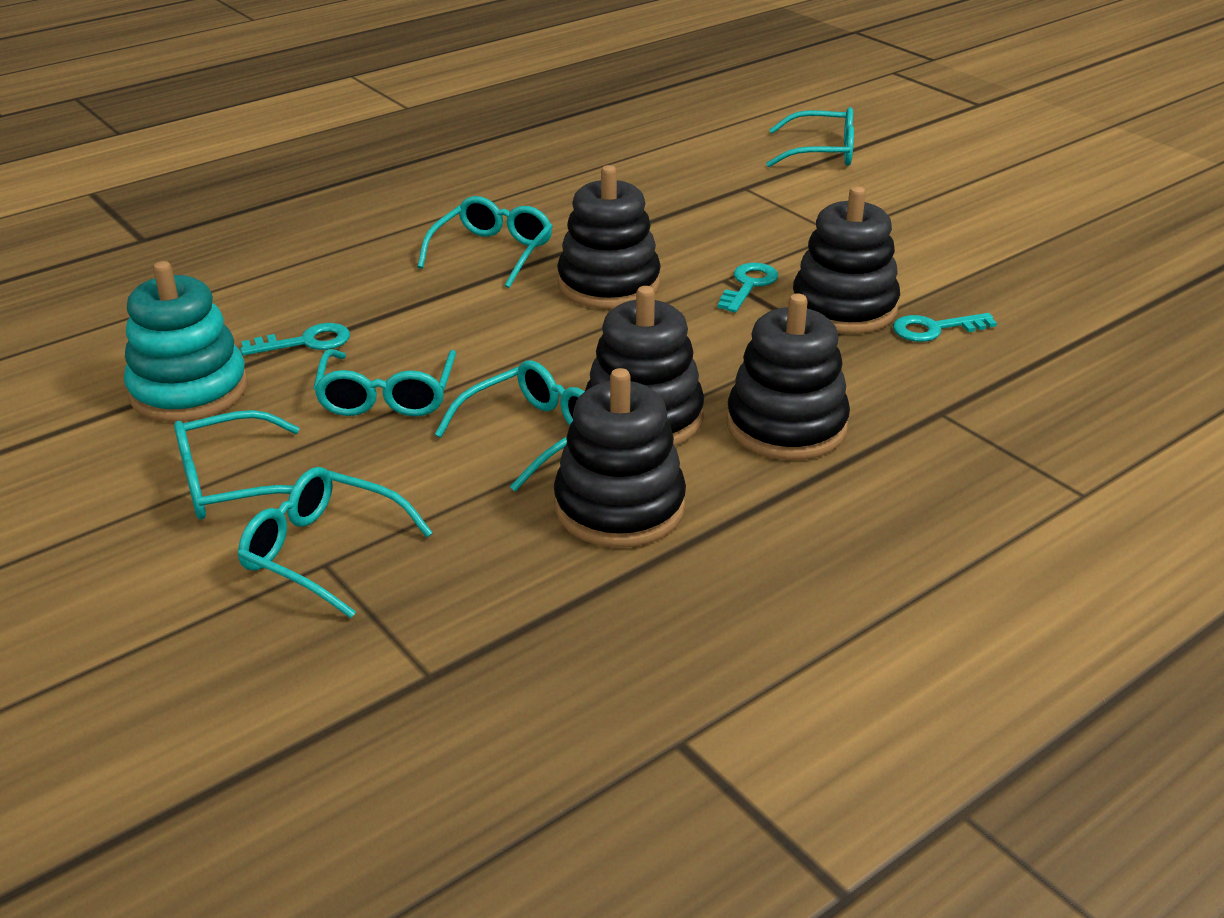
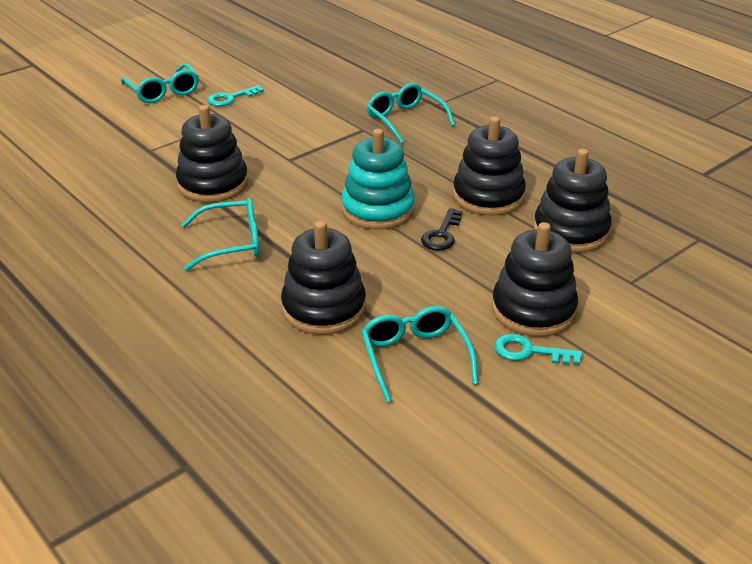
black key: none = 0 -> [421,208,463,251] = 1
turquoise glasses: [174,410,299,520] [238,467,433,618] [313,349,456,416] [417,196,553,288] [435,361,585,492] [766,107,854,167] = 6 -> [121,63,199,103] [181,198,260,271] [361,306,478,402] [366,83,455,144] = 4
turquoise key: [240,323,350,355] [718,263,778,312] [893,313,997,342] = 3 -> [207,85,264,106] [494,334,582,365] = 2

